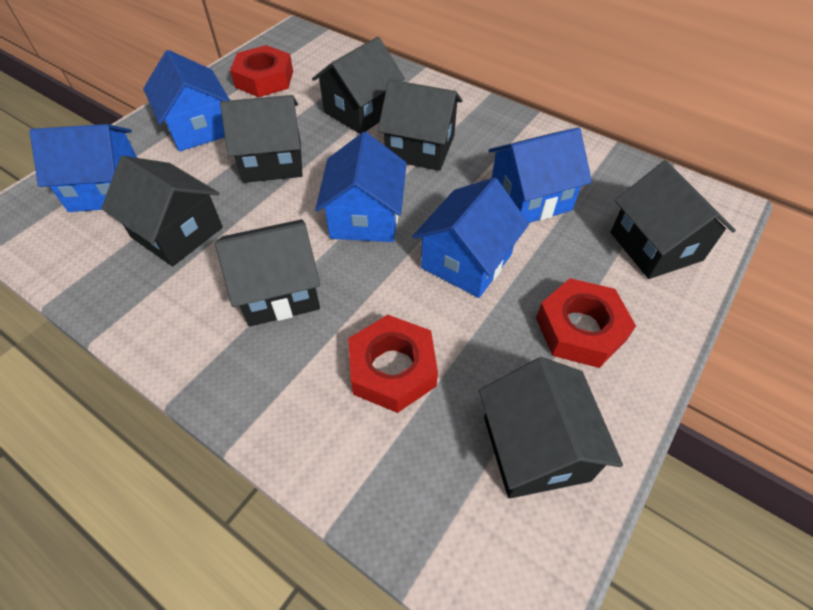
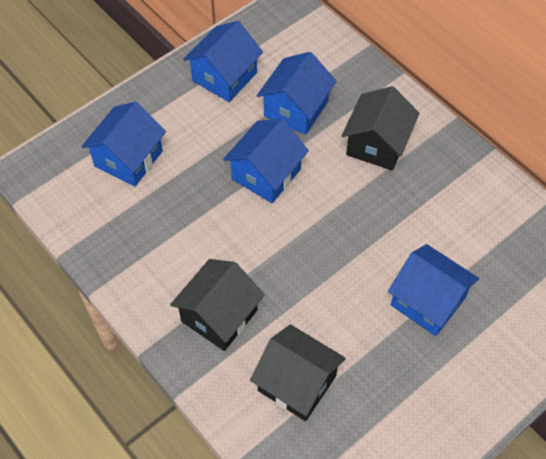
black house: [101,156,223,266] [215,219,320,327] [220,95,303,183] [312,37,405,134] [378,79,463,171] [479,357,623,498] [610,161,736,279] = 7 -> [170,259,265,351] [250,324,346,421] [342,86,420,171] = 3
red nut: [230,45,293,97] [348,315,438,413] [536,278,636,368] = 3 -> none = 0

